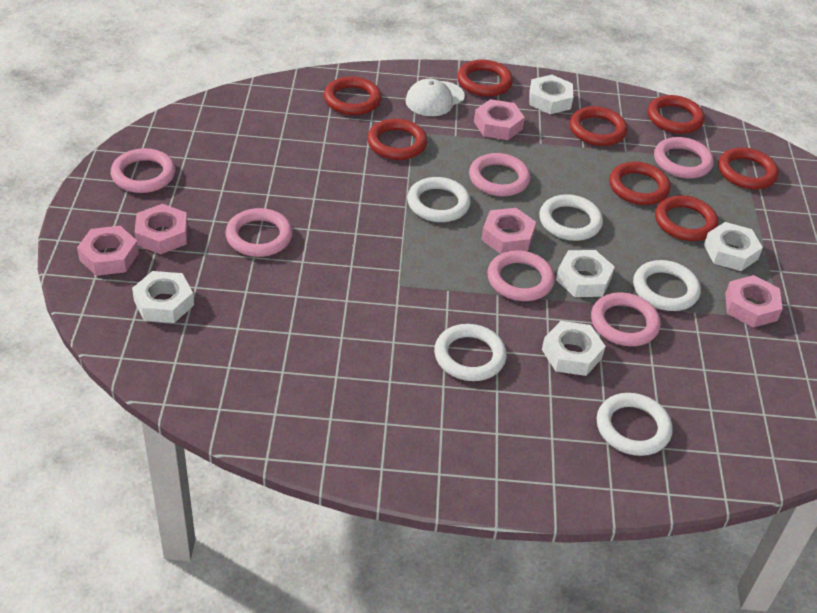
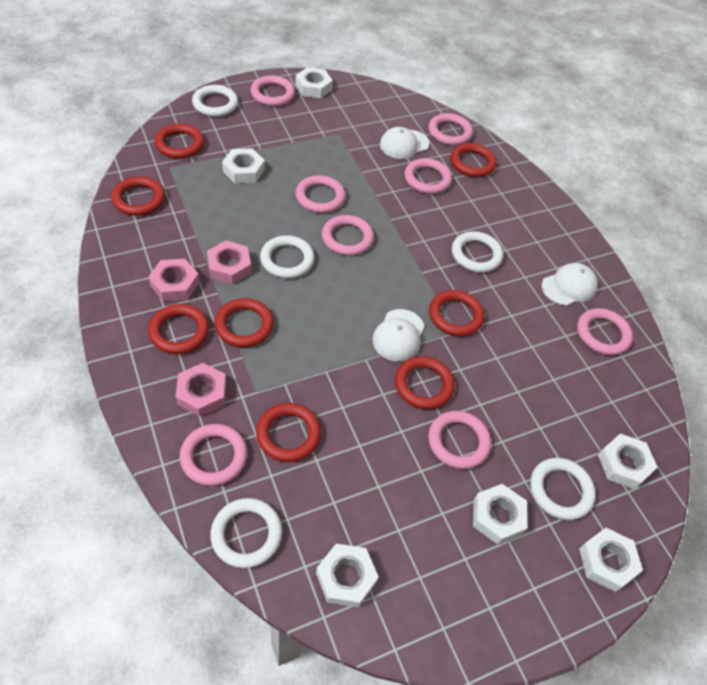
pink nut: [77,226,139,276] [135,204,188,254] [474,99,525,140] [481,208,536,254] [725,275,783,328] = 5 -> [149,258,200,302] [176,363,226,417] [207,240,251,285] = 3
pink ring: [111,148,175,193] [225,208,293,257] [469,153,530,196] [487,250,555,301] [591,293,661,346] [654,137,714,179] = 6 -> [180,424,247,486] [251,75,295,106] [296,175,346,213] [322,215,374,256] [404,158,452,194] [428,113,473,146] [428,411,491,469] [577,308,633,355] = 8
white cap: [406,79,465,116] = 1 -> [373,309,424,361] [380,127,429,159] [542,263,598,306] = 3
white nut: [132,271,194,323] [529,75,573,114] [542,321,606,376] [556,250,615,297] [704,222,763,271] = 5 -> [222,148,265,183] [295,67,333,98] [316,544,378,607] [473,484,527,545] [579,528,643,592] [598,433,657,489] = 6

